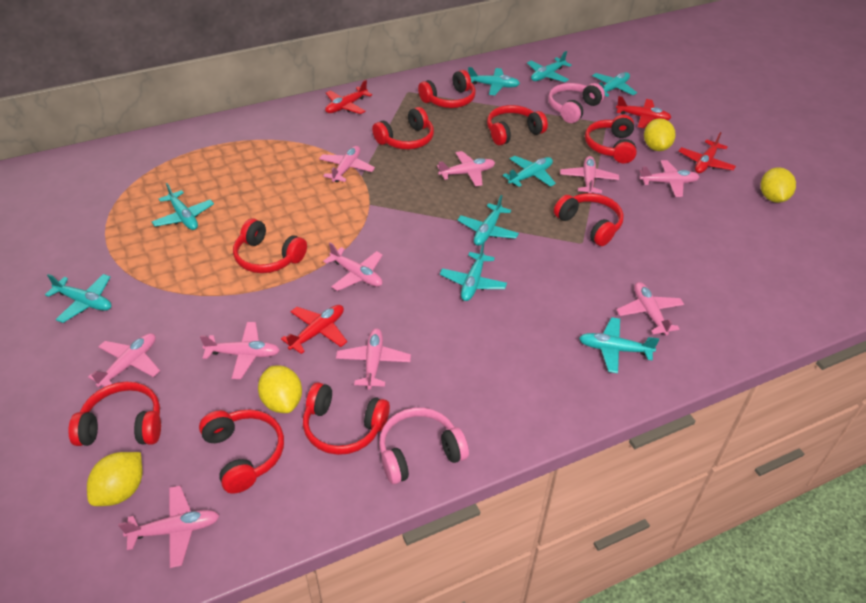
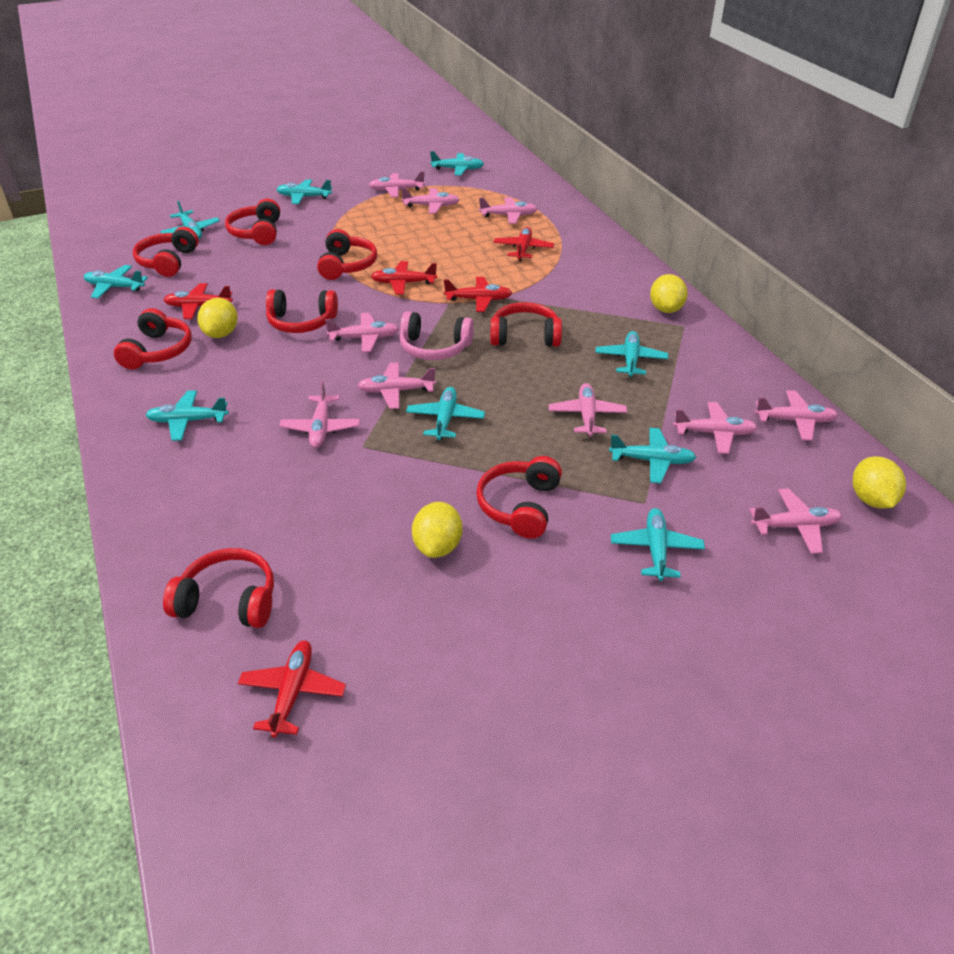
pink headphones: [379,408,469,484] [548,83,605,123] = 2 -> [400,311,474,360] = 1
red headphones: [68,382,161,446] [199,409,284,494] [233,218,307,273] [303,382,390,455] [372,107,434,149] [418,70,476,108] [487,105,548,146] [554,193,624,246] [585,115,637,163] = 9 -> [114,308,192,369] [133,227,198,277] [163,548,274,628] [225,199,280,245] [266,289,338,333] [317,229,377,280] [476,456,562,539] [490,302,562,347] = 8
red plane: [281,305,347,354] [325,80,372,114] [616,96,671,128] [679,132,736,173] = 4 -> [163,283,233,319] [238,640,346,738] [371,261,437,295] [444,277,512,312] [493,227,554,261] = 5

